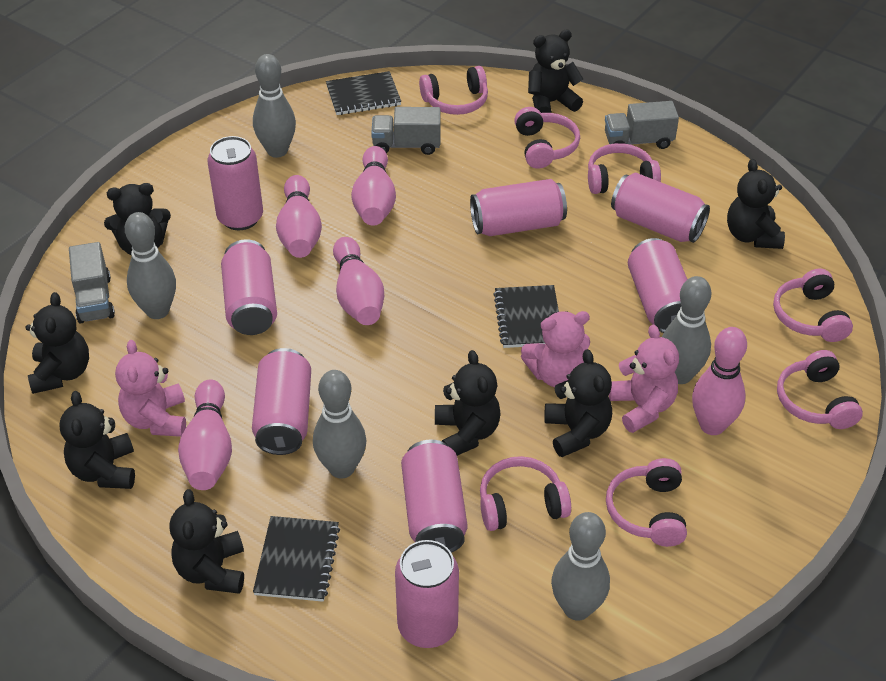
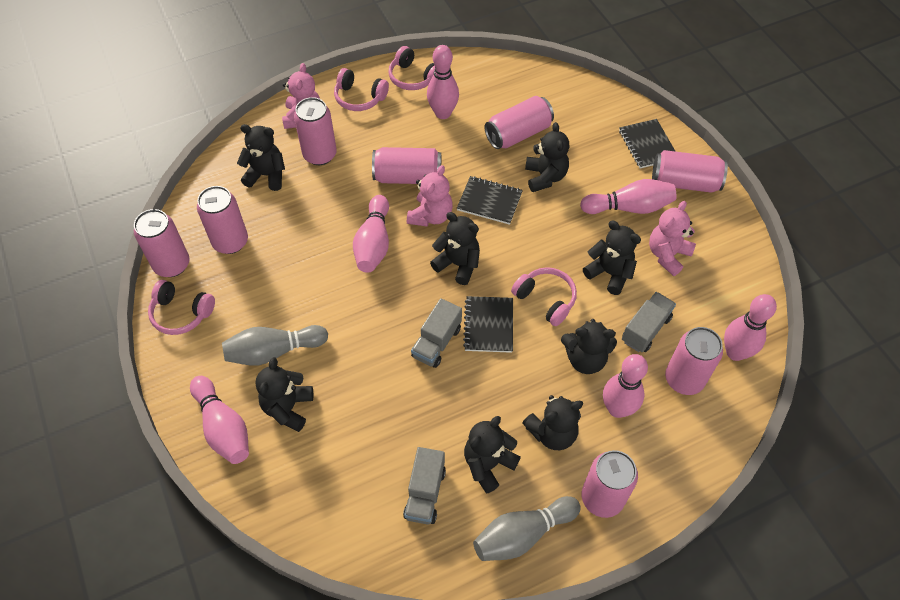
grey bowling pin: [125,212,176,319] [253,54,296,158] [313,370,366,479] [551,512,610,621] [662,276,711,384] = 5 -> [222,325,328,366] [473,496,581,561] = 2
pink bowling pin: [178,379,232,490] [276,175,322,258] [333,237,384,325] [351,146,396,226] [692,327,747,435] = 5 -> [190,376,249,464] [353,195,389,273] [427,45,459,119] [580,179,676,214] [603,354,648,418] [724,294,777,361] = 6
pink headphones: [419,66,488,115] [480,456,571,531] [514,107,580,169] [588,143,661,194] [606,458,687,547] [773,269,853,342] [777,350,863,429] = 7 -> [148,280,215,335] [334,68,389,111] [388,46,435,90] [511,267,577,326] = 4

